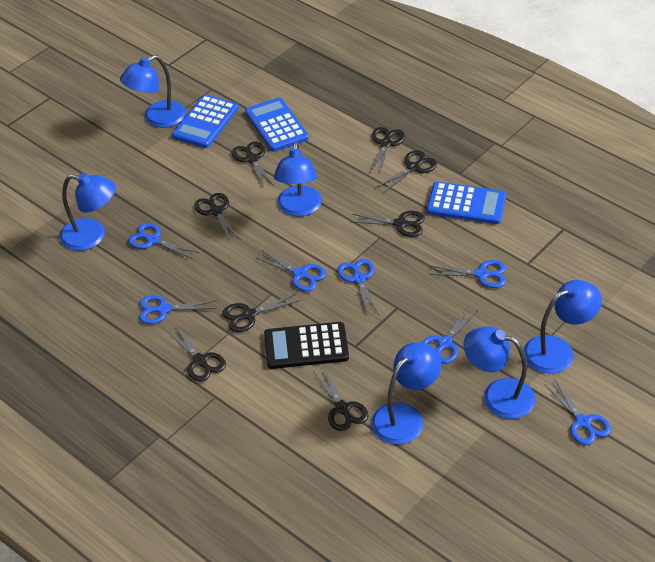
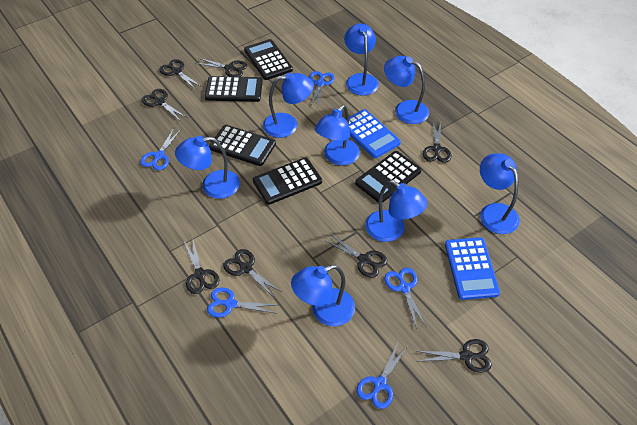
black calculator: [264,322,349,369] = 1 -> [205,76,263,102] [209,125,276,166] [244,39,293,80] [253,158,322,205] [355,151,422,203] = 5
blue calculator: [172,94,239,148] [245,97,309,152] [427,182,506,224] = 3 -> [349,109,401,158] [445,237,500,300] = 2
blue lamp: [59,173,116,251] [120,55,186,128] [274,142,322,217] [371,342,442,445] [464,326,535,419] [523,280,602,374] = 6 -> [175,136,240,199] [263,72,314,138] [291,265,355,326] [315,105,360,165] [344,23,379,96] [365,180,428,242] [384,56,429,124] [480,153,520,234] = 8
blue scissors: [128,223,199,259] [139,295,217,324] [255,250,326,292] [337,259,379,315] [422,307,478,364] [429,260,506,288] [545,380,611,445] = 7 -> [140,128,181,171] [207,287,277,317] [309,71,335,107] [356,341,408,409] [384,268,426,329] = 5

